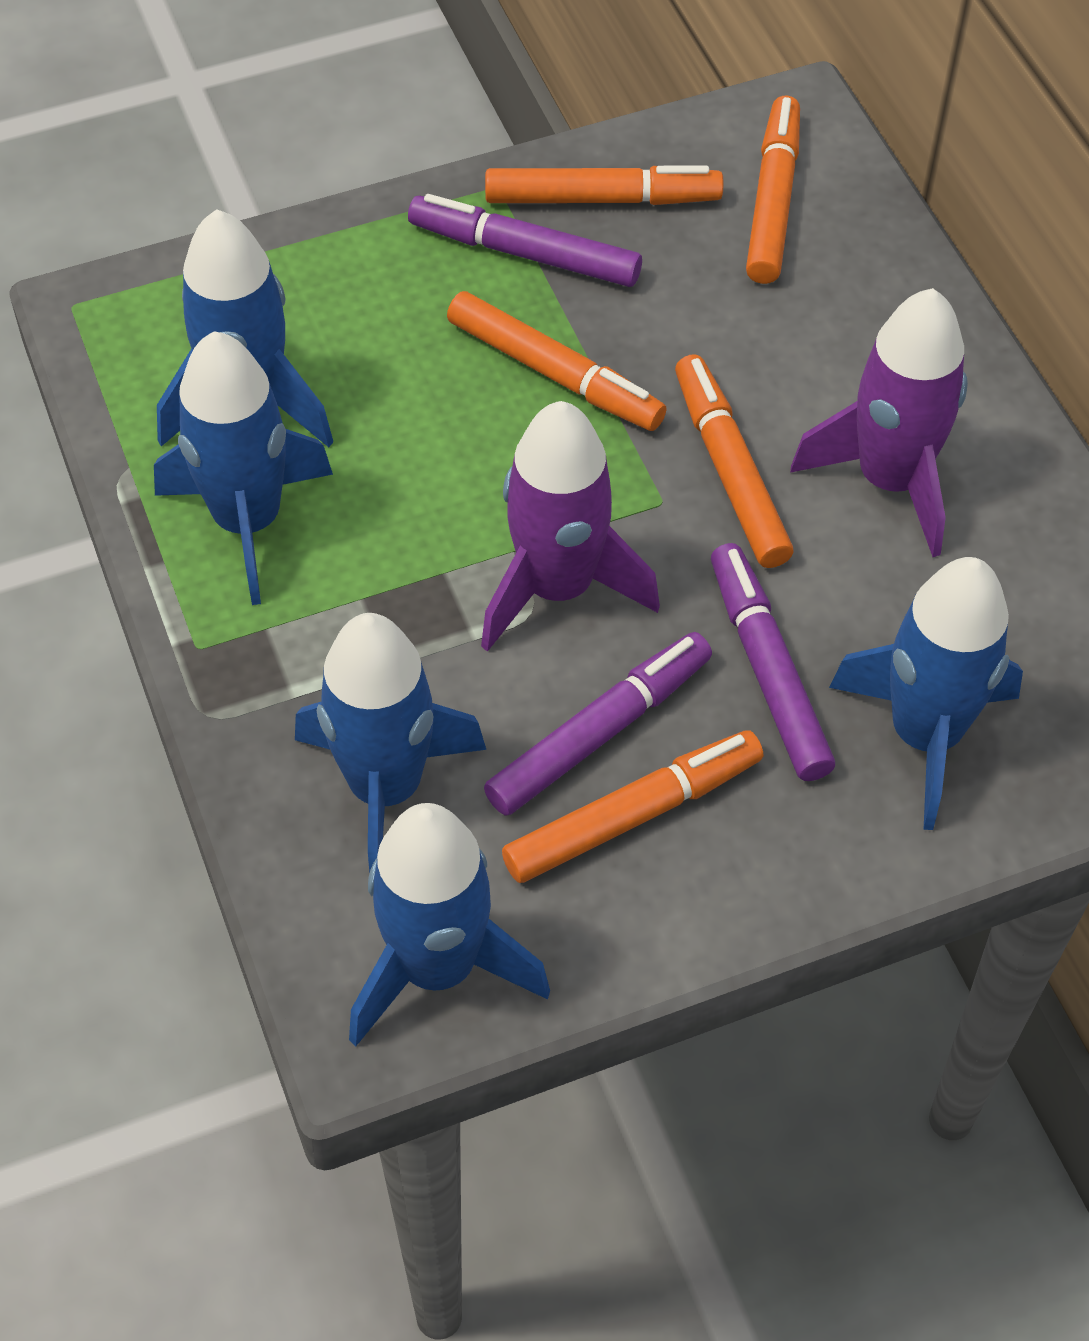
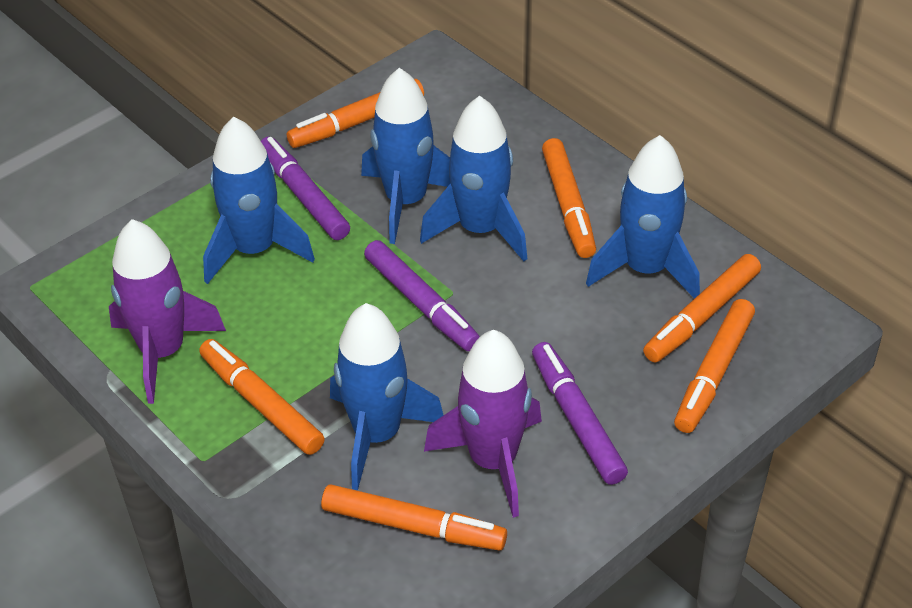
orange marker: [447,291,667,431] [485,166,723,205] [502,730,763,883] [675,354,793,568] [746,96,800,284] = 5 -> [199,339,325,455] [287,79,424,148] [321,484,507,551] [542,138,596,258] [643,254,761,362] [674,299,755,433] = 6

